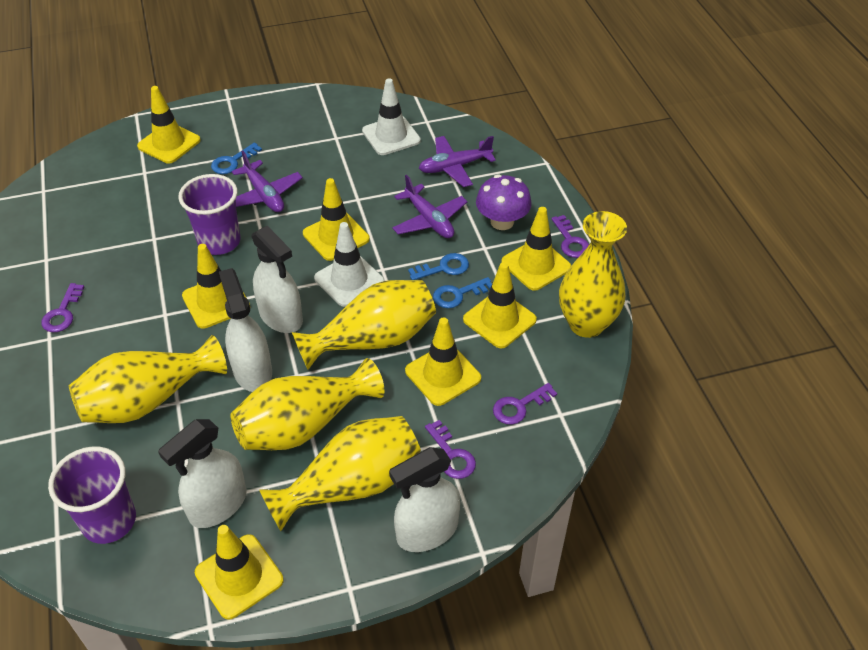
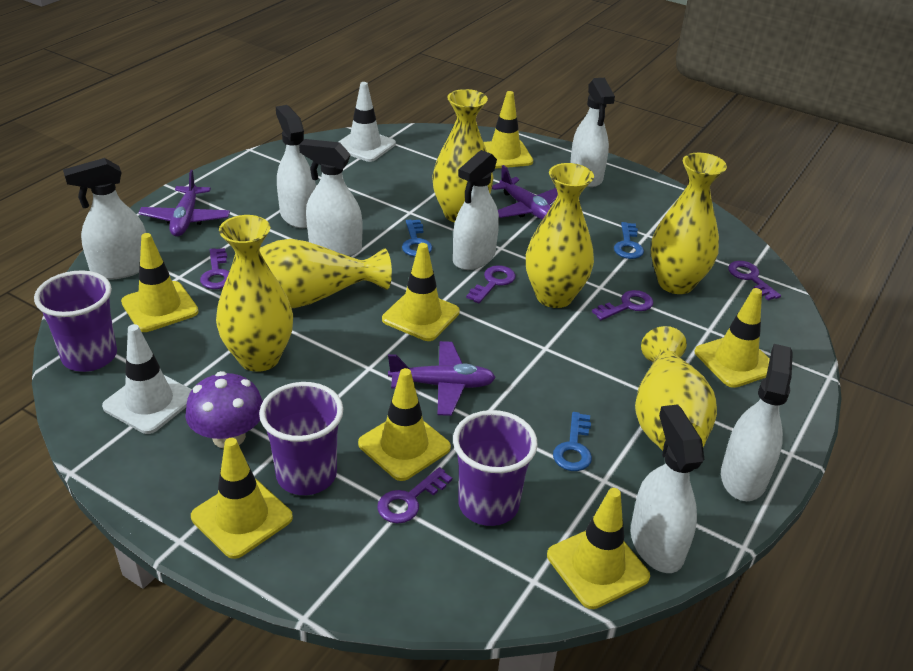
purple cup: [48,446,136,544] [178,174,240,255] = 2 -> [34,270,117,372] [259,382,343,495] [453,410,538,526] = 3
purple key: [42,283,84,332] [425,420,476,479] [493,383,557,425] [552,215,589,258] = 4 -> [200,248,229,289] [377,467,452,523] [466,265,516,303] [592,290,653,320] [728,261,781,301] = 5
white spray bottle: [158,419,247,528] [219,268,272,392] [252,226,303,333] [389,447,460,552] = 4 -> [63,158,146,280] [276,105,316,228] [299,139,363,256] [453,150,499,270] [570,78,615,187] [631,404,704,573] [721,344,793,501] = 7
yellow vase: [69,335,227,423] [230,358,384,450] [259,416,421,531] [292,280,436,370] [559,211,627,338] = 5 -> [216,215,293,372] [260,239,392,308] [432,89,494,223] [526,163,594,308] [635,326,717,451] [651,153,727,294] = 6

